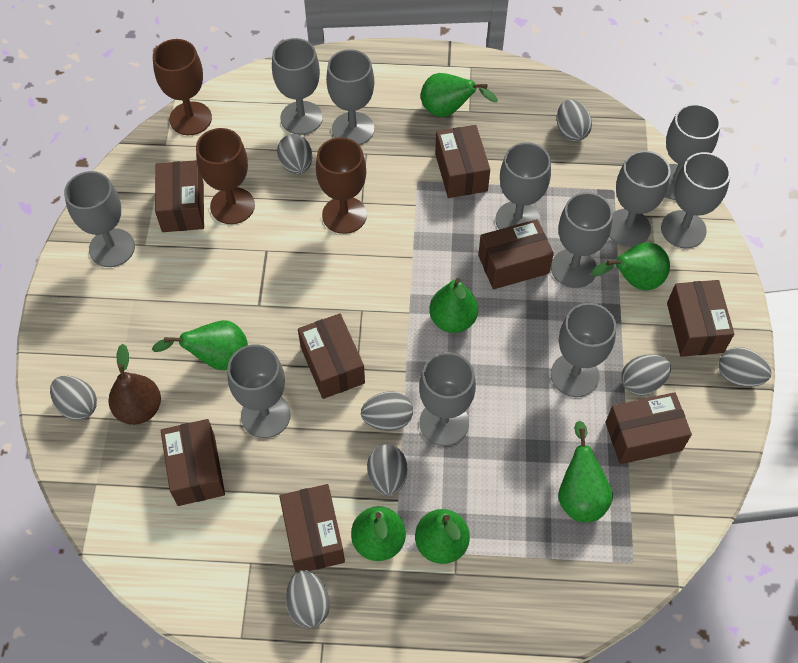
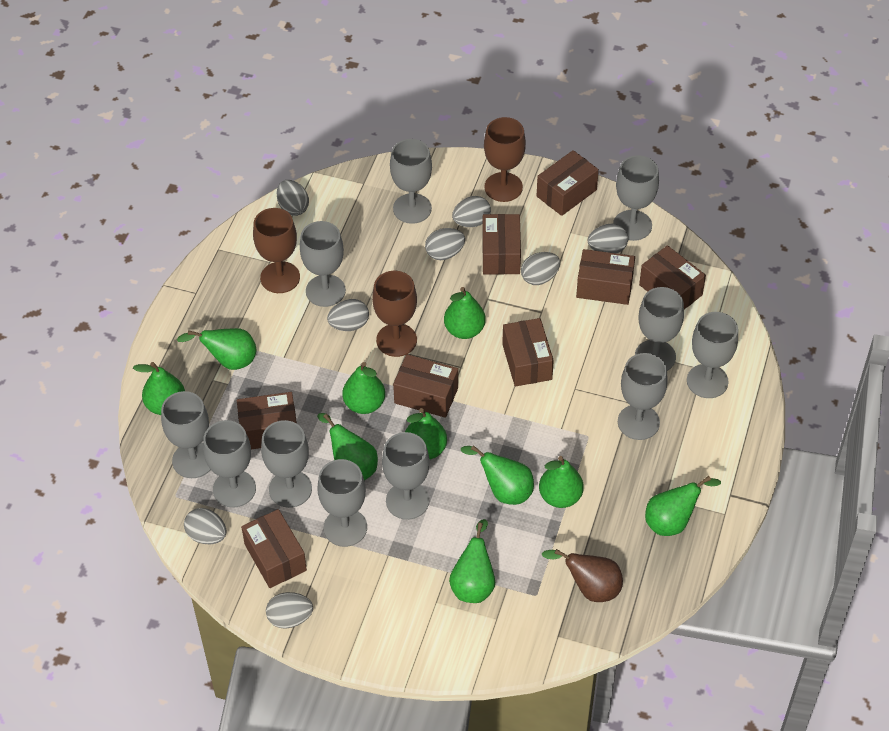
green pear: [152,320,248,370] [351,506,406,561] [415,509,470,564] [421,73,498,117] [429,278,478,333] [558,421,613,522] [590,242,670,290] = 7 -> [133,362,185,415] [177,328,256,370] [317,413,378,480] [342,362,385,414] [405,408,447,460] [444,287,486,339] [449,519,495,603] [461,445,534,505] [539,456,584,508] [645,476,721,536] = 10

